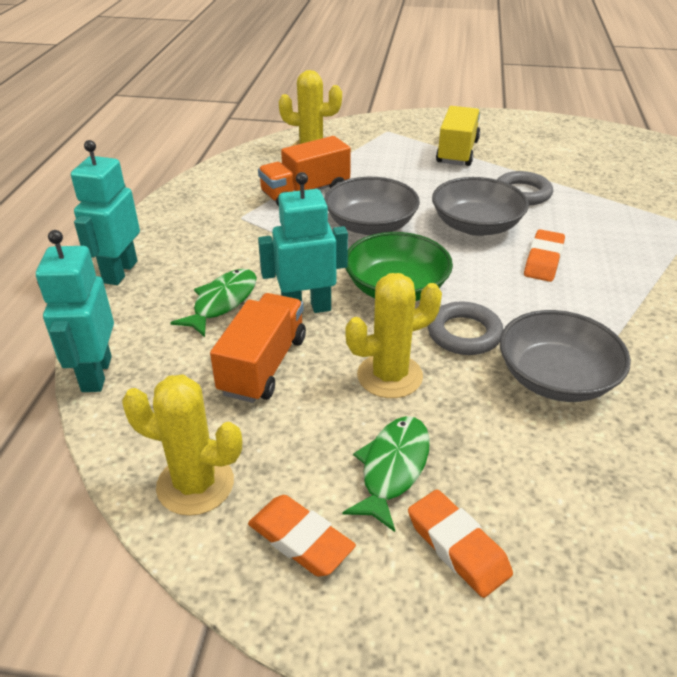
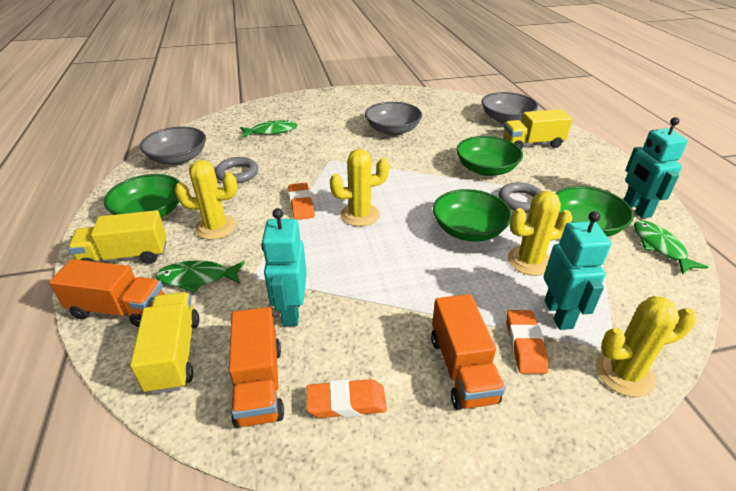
green bowl: [345,232,453,301] = 1 -> [104,174,180,217] [433,189,512,242] [456,136,523,176] [555,186,634,237] = 4
green fish: [170,269,257,337] [342,416,430,532] = 2 -> [156,260,245,292] [240,120,298,138] [634,220,708,274] = 3
orange truck: [210,293,306,403] [258,136,351,206] = 2 -> [49,259,164,327] [229,307,284,428] [431,294,505,410] = 3
yellow cactus: [122,374,242,516] [279,70,342,146] [345,273,442,398] = 3 -> [174,160,237,240] [330,149,389,227] [508,191,572,276] [596,296,696,397] = 4
yellow truck: [436,106,480,166] = 1 -> [68,210,167,264] [130,292,199,394] [503,109,572,149] = 3

